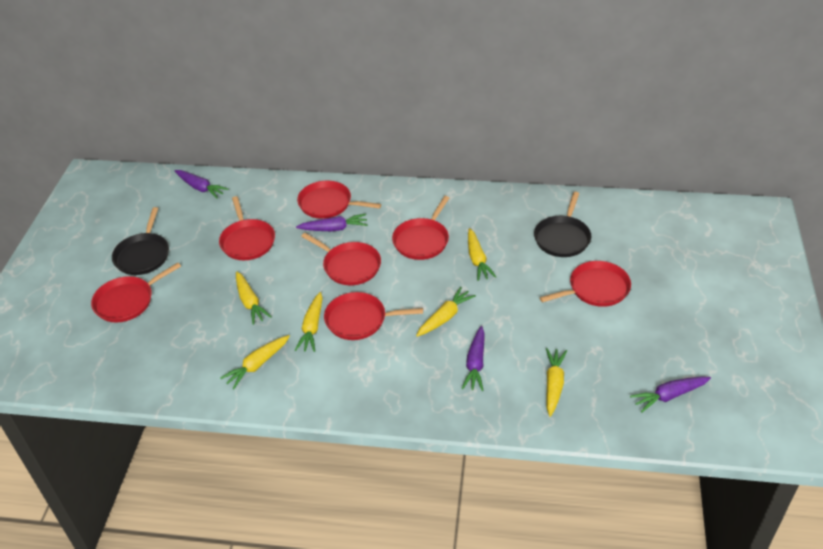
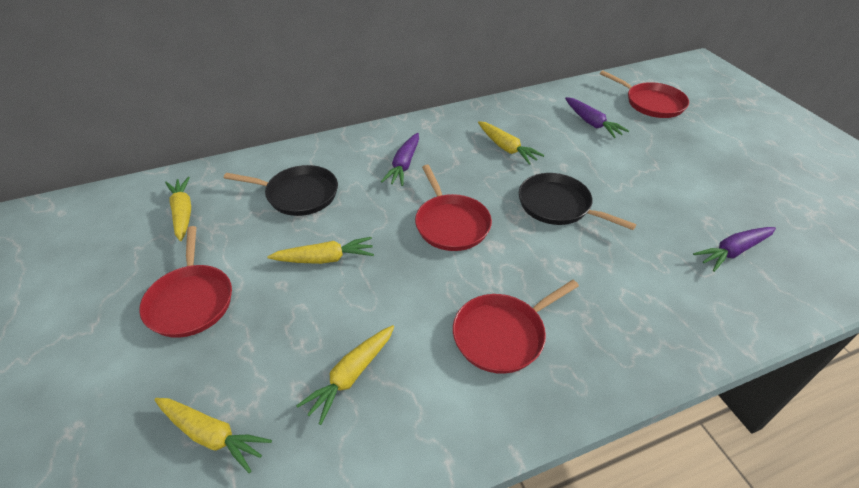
purple carrot: [175,170,229,199] [296,214,368,231] [461,326,485,391] [630,377,711,413] = 4 -> [381,133,419,186] [565,97,629,138] [693,227,776,272] = 3
red pan: [91,263,181,323] [219,196,275,260] [297,181,381,219] [301,233,381,285] [324,292,423,340] [392,196,449,260] [540,261,631,307] = 7 -> [139,226,232,338] [415,165,492,251] [453,280,579,374] [600,70,689,118] = 4
yellow carrot: [220,335,290,389] [236,272,272,325] [295,292,323,352] [416,287,476,337] [468,228,496,281] [546,348,567,417] = 6 -> [154,398,272,473] [165,177,191,241] [267,237,374,264] [296,325,394,425] [478,121,544,165] = 5

